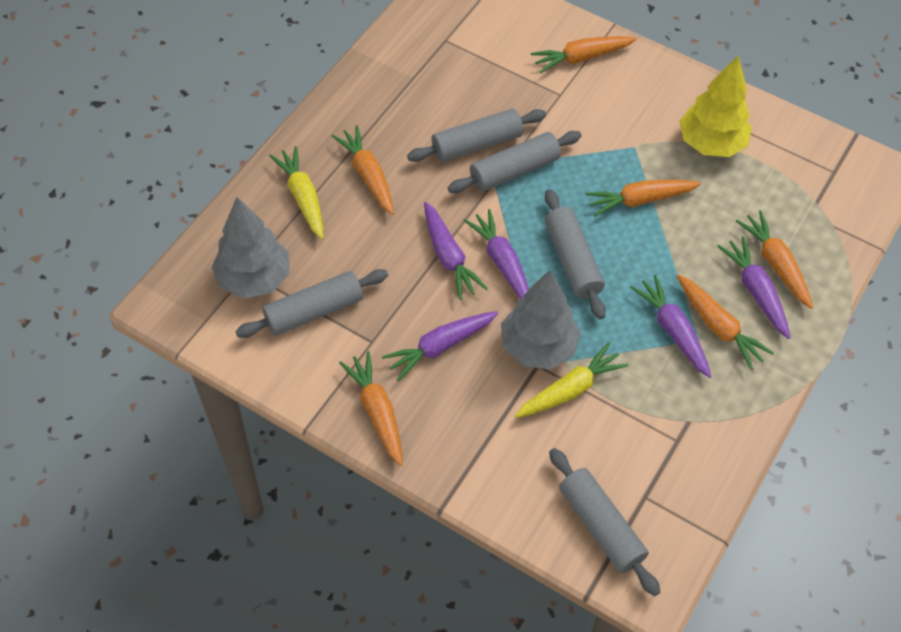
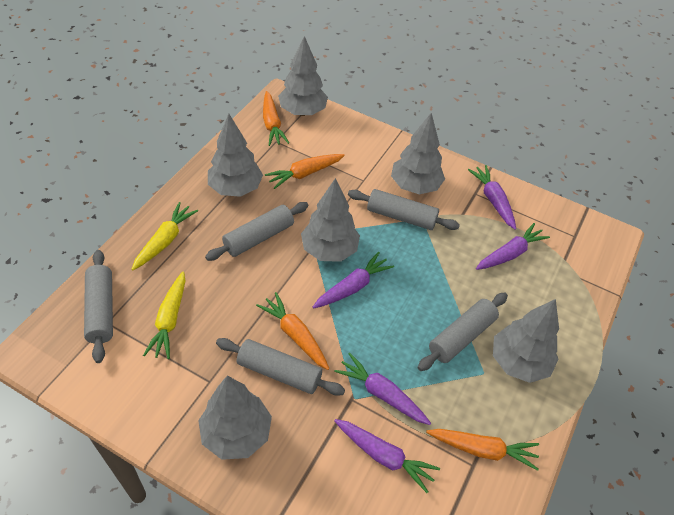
grey tree: [211,197,289,299] [501,270,581,369] = 2 -> [198,376,272,460] [208,114,263,197] [278,36,328,116] [301,178,360,262] [391,113,445,195] [493,299,559,383] = 6
orange carrot: [332,125,394,215] [339,351,403,466] [531,36,637,73] [585,180,701,217] [677,275,774,370] [736,210,813,309] = 6 -> [256,292,330,370] [263,91,289,146] [265,154,345,189] [426,429,539,471] = 4
yellow tree: [679,56,752,157] = 1 -> none = 0

